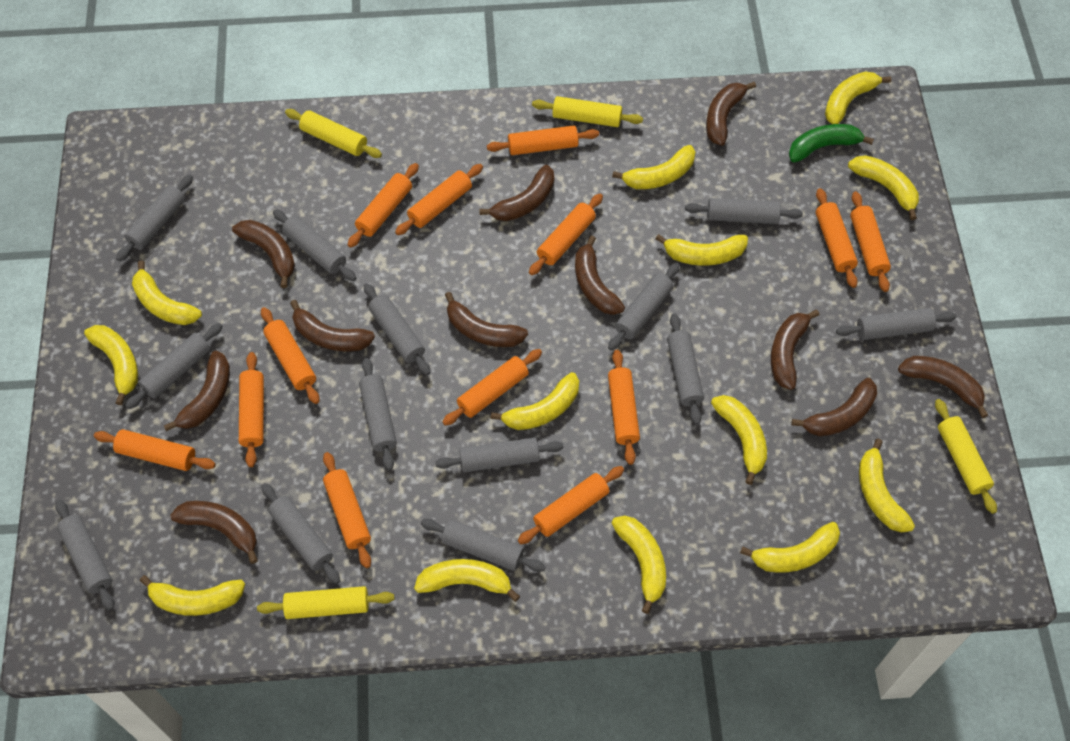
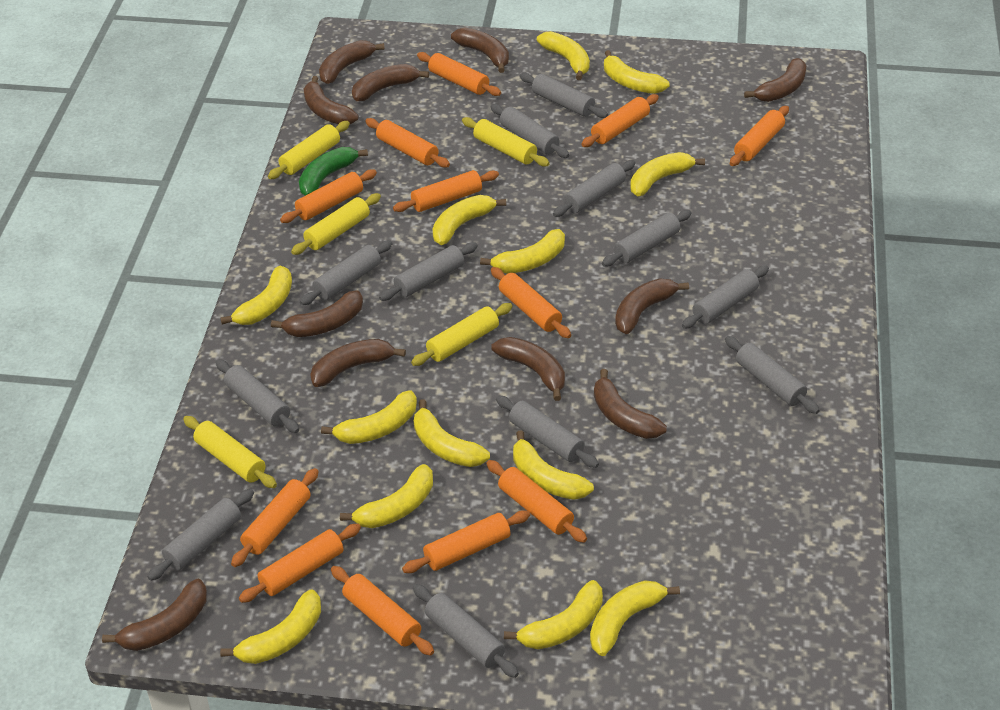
grey rolling pin: [55,500,114,610] [116,175,193,261] [125,323,223,409] [261,483,340,584] [273,209,356,281] [359,358,397,470] [364,283,431,375] [421,519,546,572] [435,437,564,472] [608,263,680,351] [667,314,704,425] [685,198,803,224] [836,308,956,340] = 13 -> [147,489,254,581] [216,359,299,433] [300,240,392,305] [379,242,478,301] [413,584,519,678] [490,104,570,158] [496,396,599,468] [519,73,608,118] [553,160,636,217] [602,210,692,266] [682,265,769,329] [725,336,820,414] = 12
orange rolling pin: [94,429,216,471] [239,352,264,467] [261,307,319,404] [323,452,371,568] [348,163,419,248] [395,164,483,235] [442,349,542,426] [487,125,599,155] [518,466,624,544] [529,194,603,275] [608,350,640,465] [816,188,858,288] [850,191,891,292] = 13 -> [231,468,318,567] [239,524,361,603] [280,169,377,223] [331,566,434,656] [365,118,450,168] [393,170,499,212] [402,510,530,573] [417,52,501,96] [486,460,587,543] [491,267,571,338] [582,94,659,147] [730,106,789,166] = 12
yellow rolling pin: [257,586,394,619] [285,109,382,158] [532,96,643,127] [935,399,997,514] = 4 -> [183,416,277,488] [268,121,350,179] [291,193,381,255] [411,303,513,366] [462,117,550,167] = 5

